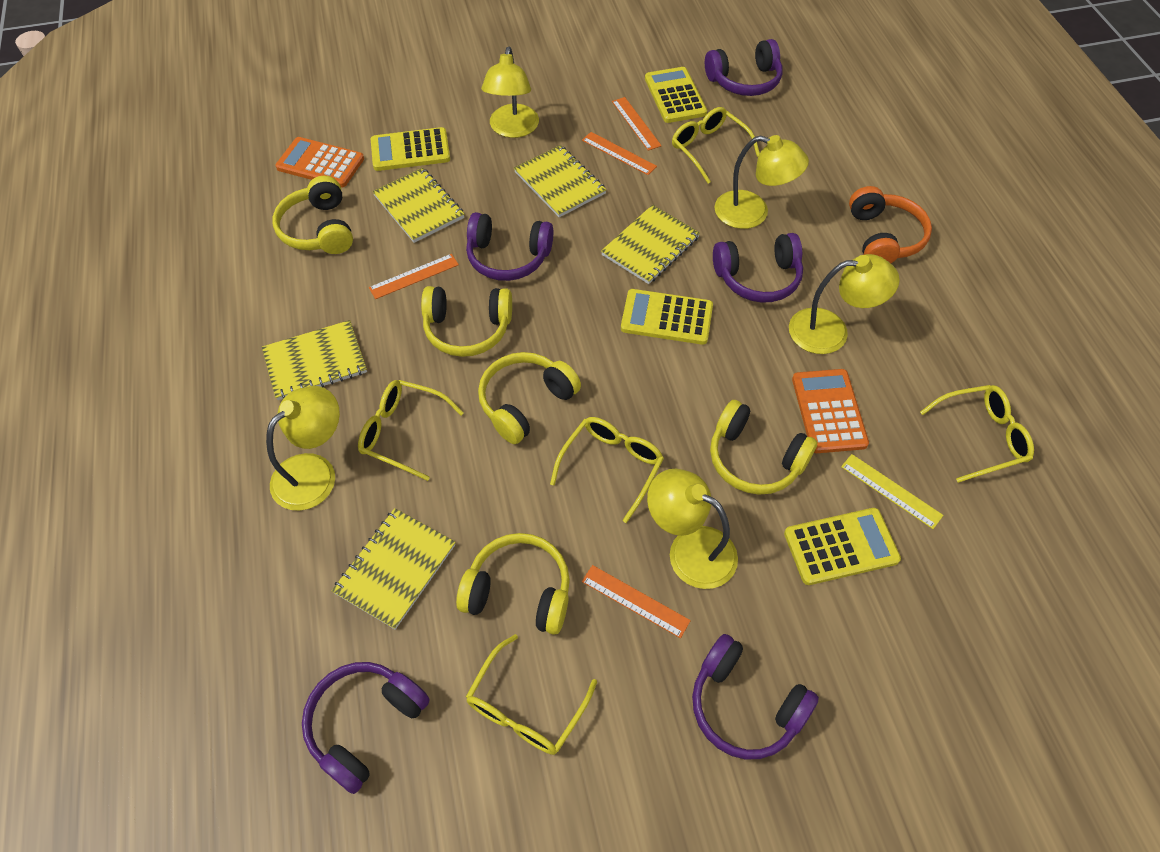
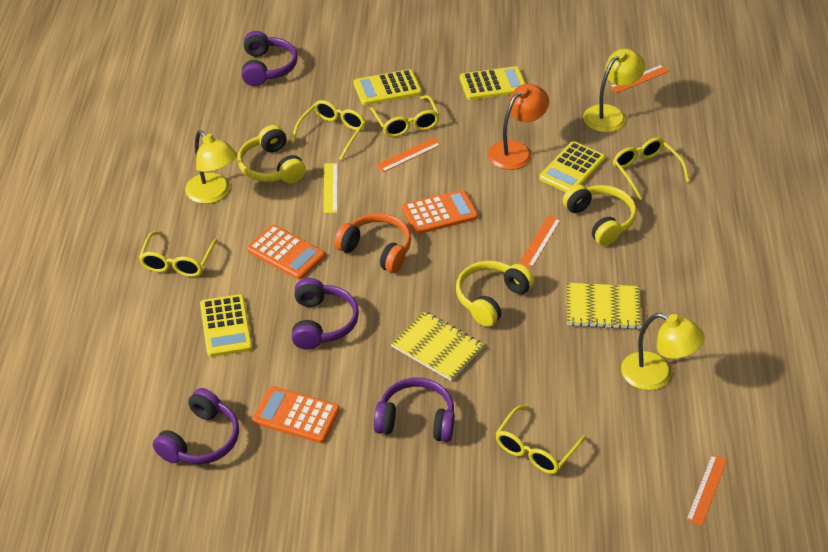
orange calculator: [276,137,364,188] [792,369,869,453] = 2 -> [247,225,325,280] [252,386,340,443] [402,190,478,234] = 3
orange lamp: none = 0 -> [488,84,549,170] = 1
purple headphones: [302,662,430,794] [466,212,553,281] [692,634,819,760] [705,39,783,96] [713,233,803,302] = 5 -> [153,388,239,464] [242,31,298,86] [292,278,359,350] [374,378,455,442] = 4
yellow headphones: [273,176,353,254] [421,286,512,357] [456,533,570,635] [478,352,581,444] [710,400,817,495] = 5 -> [237,125,306,183] [456,261,534,327] [563,184,637,246] = 3
yellow lamp: [266,386,340,511] [481,47,539,138] [647,469,738,589] [715,135,809,229] [789,254,900,354] = 5 -> [185,130,237,204] [583,48,645,132] [621,313,705,390] = 3
yellow notebook: [262,320,367,400] [332,508,456,630] [372,168,464,243] [514,145,606,217] [601,205,700,284] = 5 -> [391,311,484,381] [567,283,642,329] = 2

